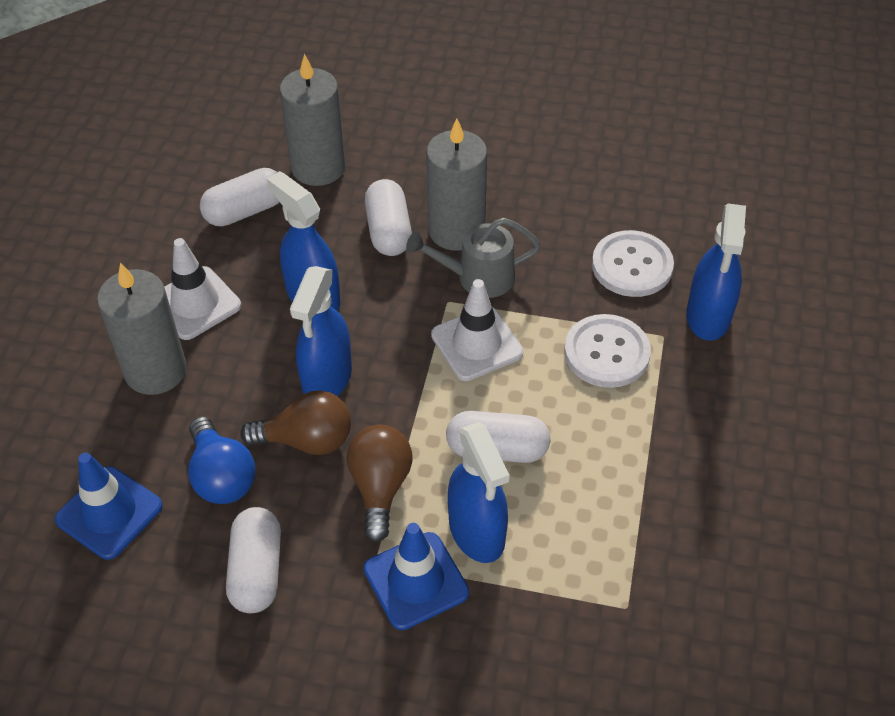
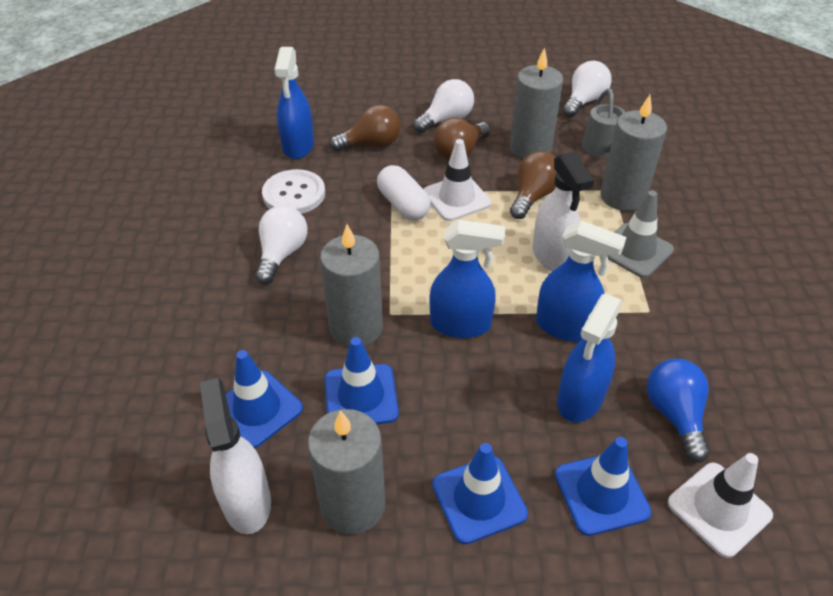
blue traffic cone: [55,453,163,560] [364,523,469,630] = 2 -> [226,350,303,448] [325,337,399,424] [432,443,528,544] [555,437,652,536] = 4
brown light bulb: [240,390,351,455] [347,425,412,542] = 2 -> [330,105,401,151] [434,118,490,160] [510,151,557,219] = 3
grey candle: [97,263,187,395] [280,54,346,186] [426,118,487,251] = 3 -> [307,409,386,535] [320,224,383,347] [510,47,563,159] [600,95,667,211] = 4
grey traffic cone: none = 0 -> [607,190,674,278] = 1
white button: [564,314,651,388] [592,230,674,297] = 2 -> [262,169,325,214] = 1
white capsule: [200,168,279,226] [226,507,281,613] [365,179,412,256] [446,411,550,463] = 4 -> [377,165,431,220] = 1
white light bulb: none = 0 -> [255,205,307,284] [413,79,474,133] [563,61,612,117] = 3
white spray bottle: none = 0 -> [200,378,271,534] [533,151,594,272] = 2

